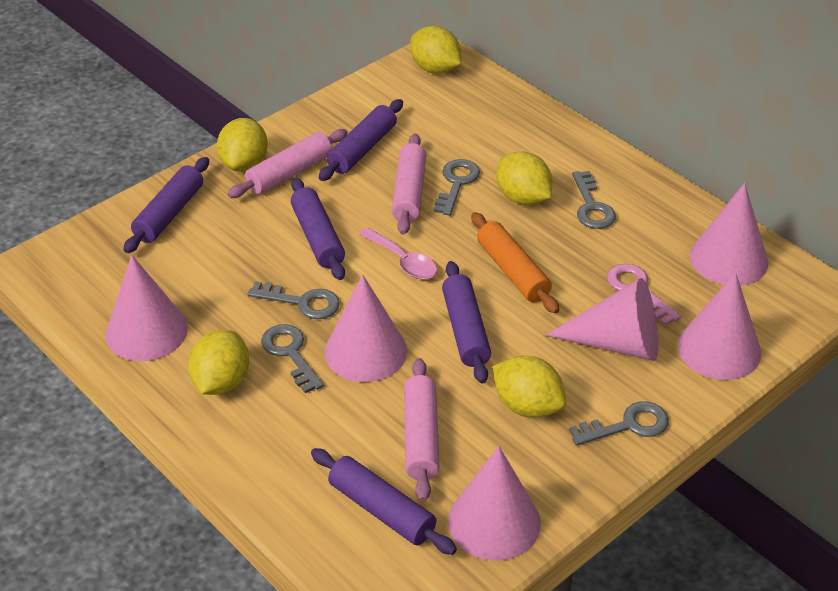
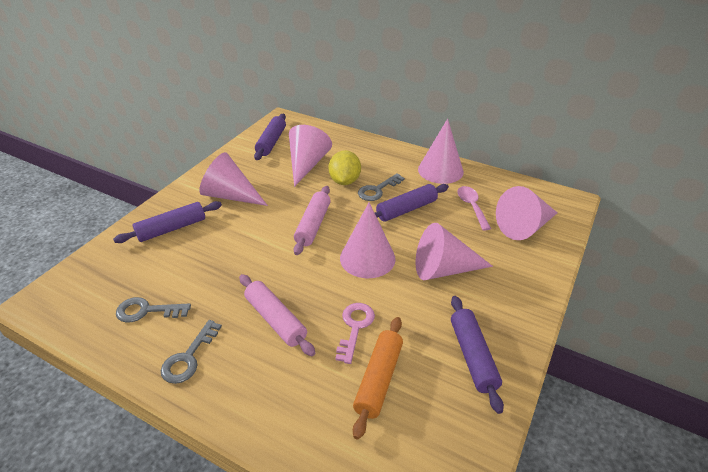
grey key: [247,281,340,319] [261,324,324,393] [433,159,480,216] [569,401,669,446] [572,171,616,229] = 5 -> [116,297,191,323] [161,320,222,384] [358,173,405,201] = 3
pink rolling pin: [227,129,348,198] [392,134,426,235] [404,358,439,502] = 3 -> [239,274,315,356] [294,186,331,255] = 2
purple rolling pin: [123,157,209,253] [291,178,345,280] [311,448,457,555] [319,99,403,181] [442,261,491,384] = 5 -> [113,201,222,243] [254,114,286,160] [375,184,449,222] [451,296,504,414] = 4
yellow lemon: [188,330,249,395] [217,118,268,172] [410,26,461,74] [493,356,566,418] [496,151,552,205] = 5 -> [329,150,361,185] = 1

